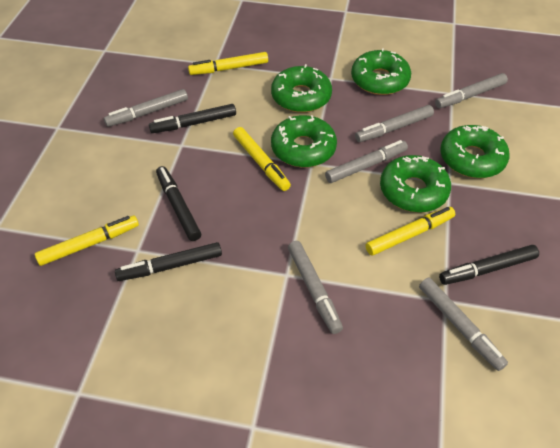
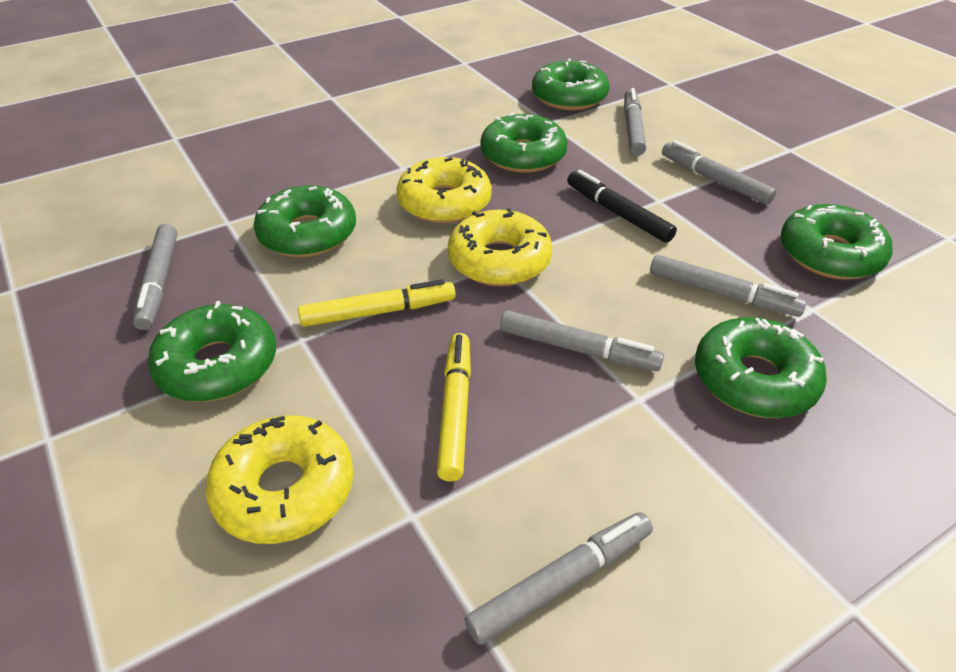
black marker: [115,242,222,281] [149,104,236,133] [156,166,201,241] [439,245,539,285] = 4 -> [567,170,677,243] = 1
green donut: [271,64,332,113] [271,115,337,167] [351,48,411,95] [380,155,451,213] [440,125,510,178] = 5 -> [148,301,276,402] [254,185,356,257] [480,113,568,173] [532,58,609,111] [695,317,827,418] [781,204,893,280] = 6
yellow donut: none = 0 -> [205,415,354,544] [397,157,492,224] [448,208,552,286] = 3
yellow marker: [35,215,139,266] [188,52,268,75] [233,127,291,191] [366,207,455,256] = 4 -> [298,279,456,327] [437,333,471,482] = 2

